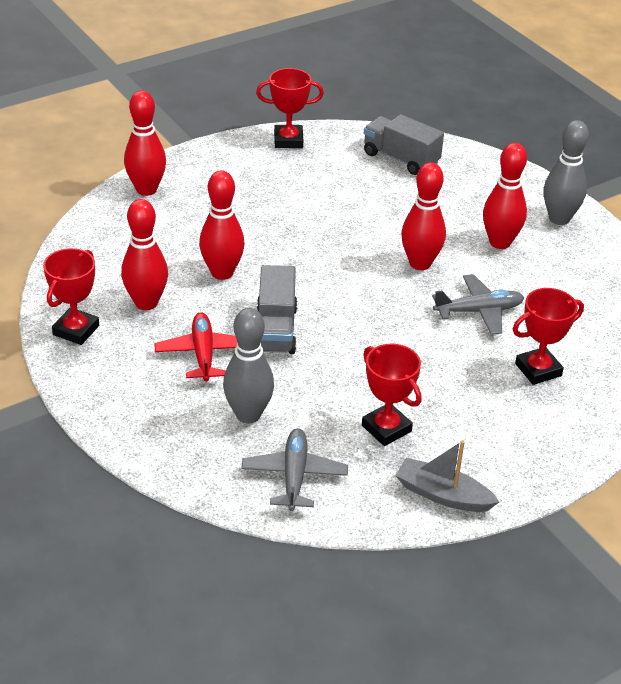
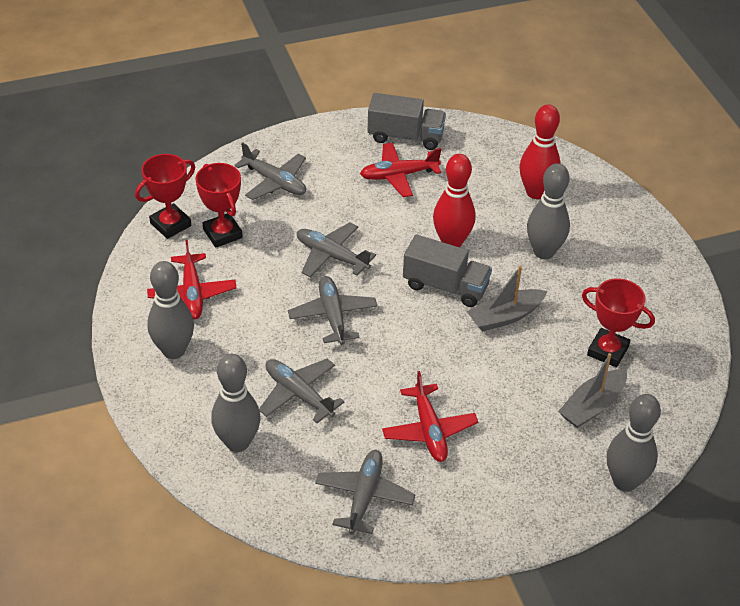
grey boat: [395,440,499,512] = 1 -> [467,266,547,332] [558,353,627,428] = 2
grey bowling pin: [223,308,274,424] [544,120,589,225] = 2 -> [147,261,194,359] [211,354,261,452] [527,163,570,259] [607,394,661,492] = 4
grey plane: [241,428,348,511] [432,274,524,335] = 2 -> [234,142,306,200] [259,359,344,423] [288,276,377,345] [297,222,376,277] [315,450,416,535] = 5
red bowling pin: [121,199,168,310] [124,90,166,196] [199,170,245,280] [401,162,446,270] [483,143,527,249] = 5 -> [433,154,475,247] [520,104,561,199] = 2
red plane: [154,312,237,382] = 1 -> [147,240,237,319] [360,143,441,197] [382,371,478,462] = 3
red trophy: [43,248,99,345] [256,68,324,148] [362,344,422,446] [513,288,584,385] = 4 -> [135,154,195,239] [195,163,243,248] [582,278,655,367] = 3

